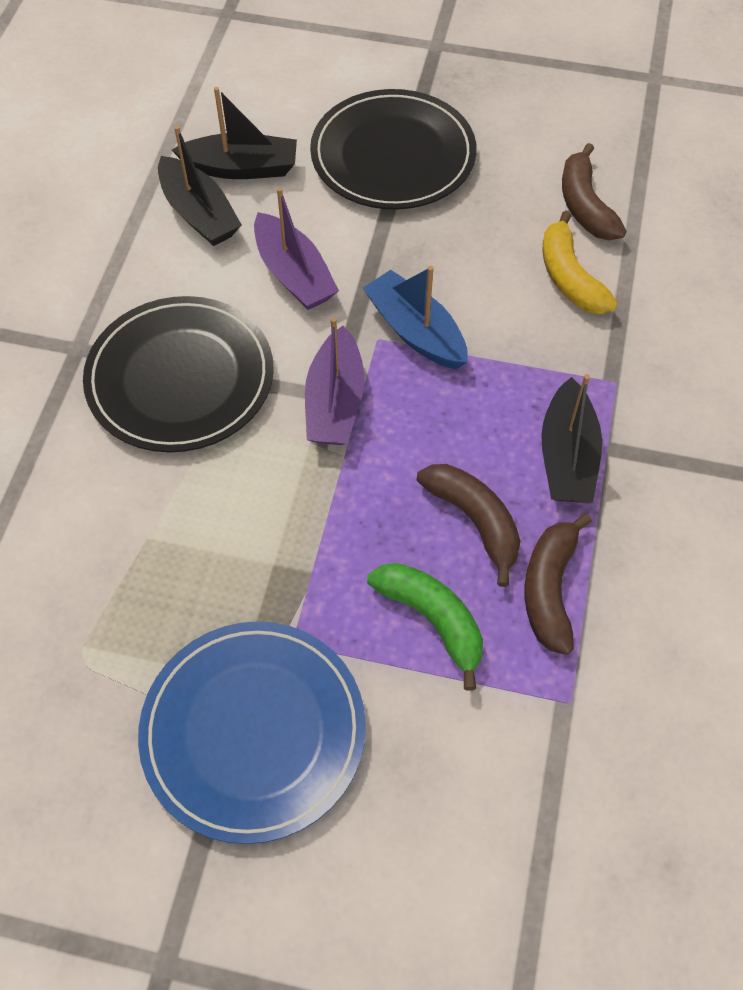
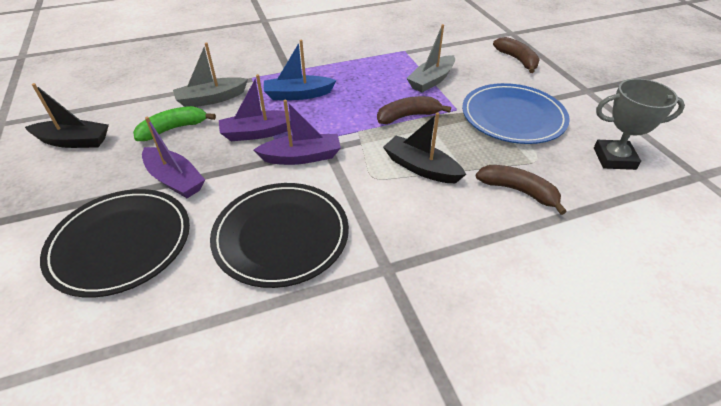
black boat: [158,126,242,246] [172,87,297,179] [541,374,602,502] = 3 -> [25,83,109,148] [383,112,466,183] = 2
grey boat: none = 0 -> [173,42,248,107] [406,24,455,92] = 2
grey trophy: none = 0 -> [594,78,685,170] = 1
purple boat: [254,187,339,310] [305,317,364,445] = 2 -> [142,117,205,198] [219,74,292,141] [254,100,341,165] = 3
yellow banana: [542,210,617,314] = 1 -> none = 0

